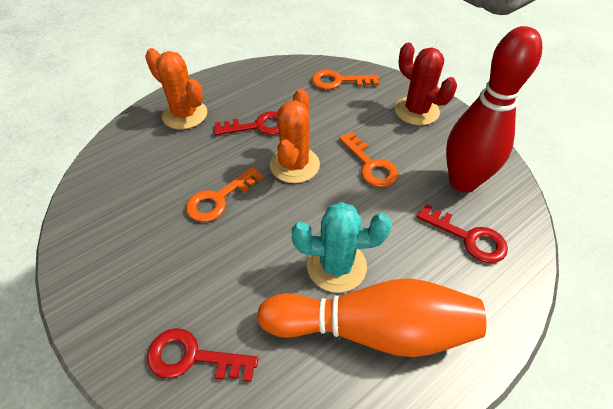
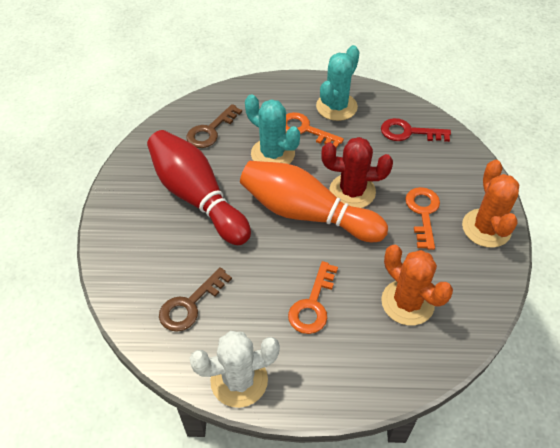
brown key: none = 0 -> [159,267,232,332] [186,104,242,148] = 2
red key: [147,328,258,382] [214,111,279,135] [417,204,508,263] = 3 -> [381,118,451,142] = 1
turquoise cactus: [292,202,392,293] = 1 -> [245,94,300,164] [316,45,360,121] = 2
white cactus: none = 0 -> [189,331,280,408] = 1

